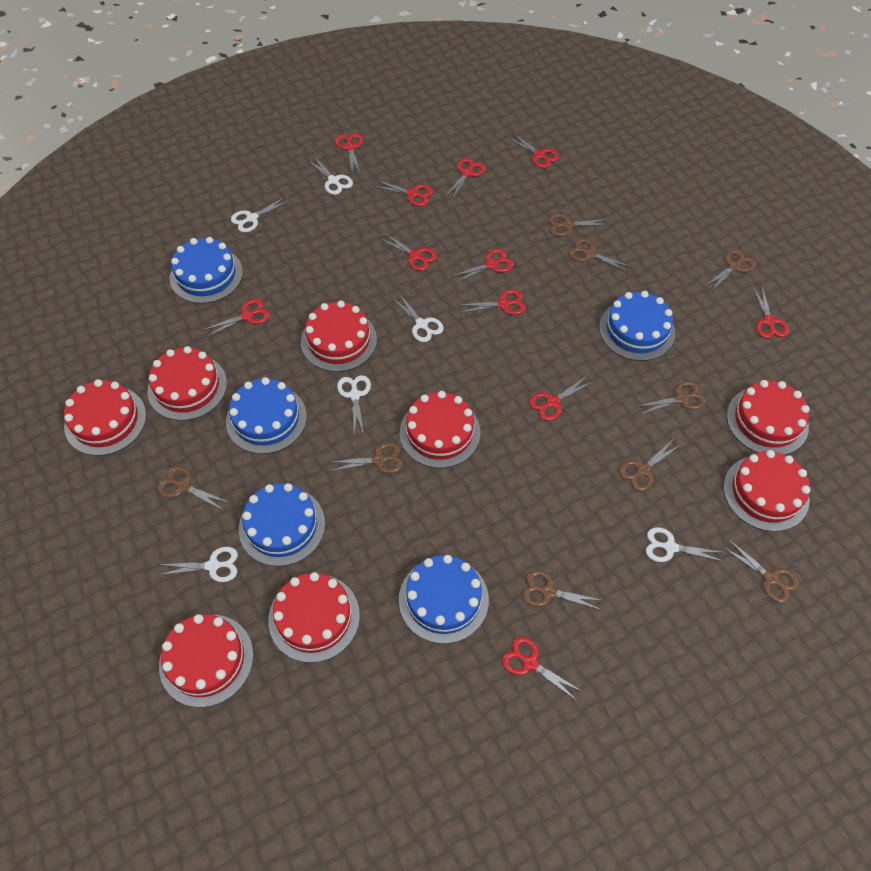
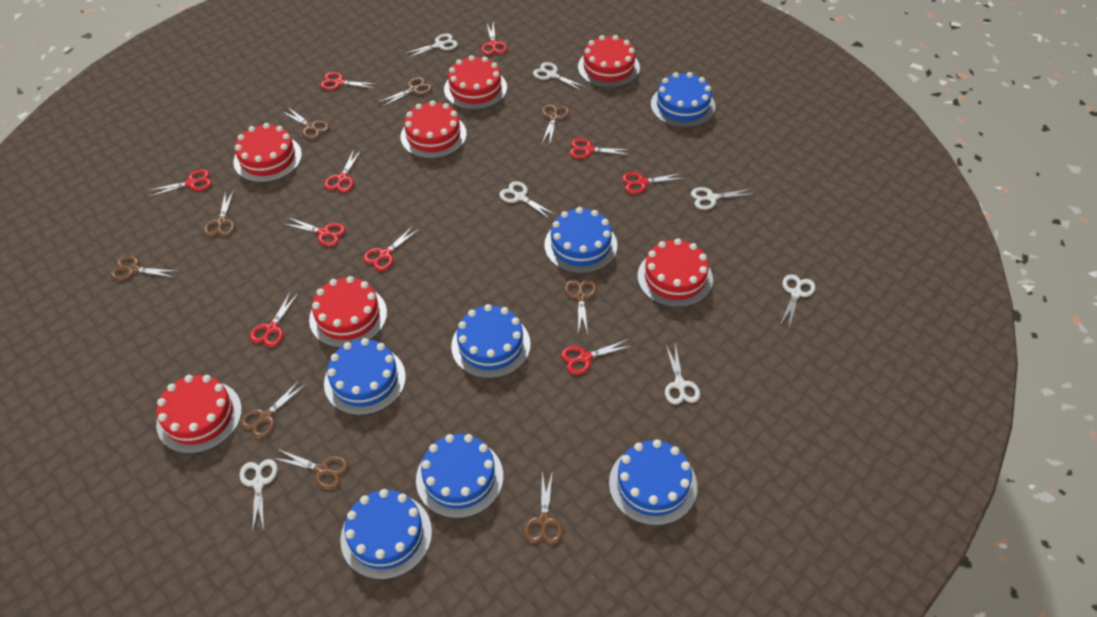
blue cake: [170,237,243,304] [226,377,307,454] [239,483,325,567] [399,555,489,644] [599,291,675,361] = 5 -> [324,338,406,415] [340,489,432,580] [416,434,503,518] [451,304,531,379] [544,207,617,274] [609,439,697,526] [651,72,715,128] = 7
red cake: [64,379,146,456] [147,346,227,421] [159,614,254,707] [268,572,360,663] [301,301,377,372] [400,391,480,468] [723,450,810,532] [727,380,810,455] = 8 -> [156,375,242,454] [233,123,302,183] [309,276,387,348] [400,100,467,159] [444,55,507,110] [578,35,640,88] [638,238,713,308] = 7
red scissors: [203,299,270,337] [335,133,363,173] [372,180,433,206] [379,233,437,271] [445,158,486,200] [451,249,514,283] [460,290,526,315] [502,637,583,701] [507,133,559,168] [529,376,594,421] [753,287,789,338] = 11 -> [147,169,212,197] [250,291,298,347] [284,217,346,247] [320,72,375,90] [324,149,361,193] [363,226,419,271] [481,21,507,55] [561,339,632,375] [570,138,630,159] [622,172,685,194] = 10
white scissors: [158,547,238,582] [231,197,289,233] [308,155,353,195] [337,375,371,435] [392,293,444,342] [646,527,725,562] = 6 -> [240,459,278,533] [404,33,458,58] [499,181,556,219] [533,62,585,90] [665,343,700,405] [691,187,754,210] [780,274,816,327] = 7

